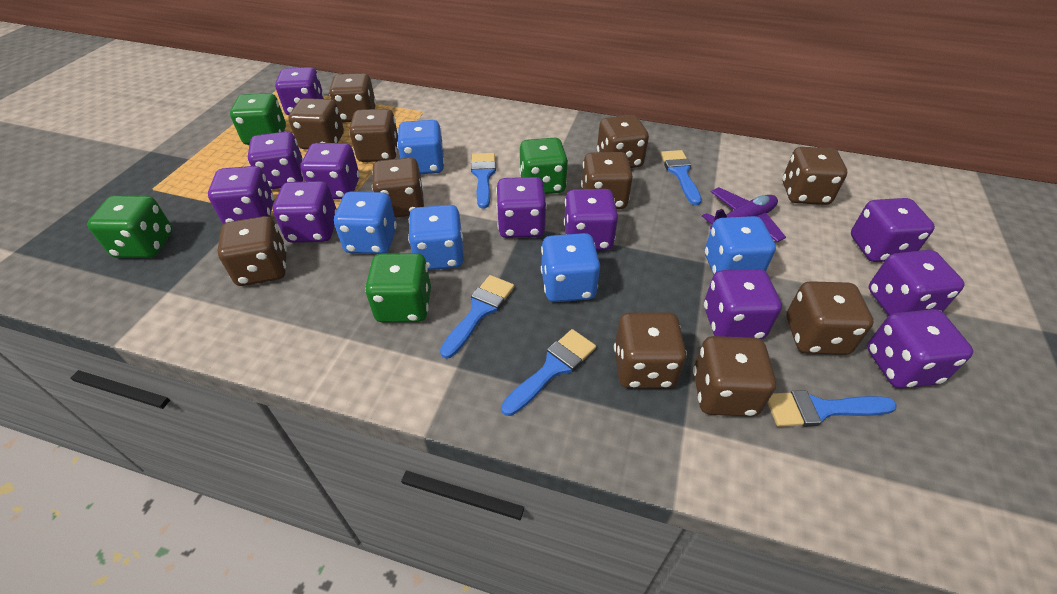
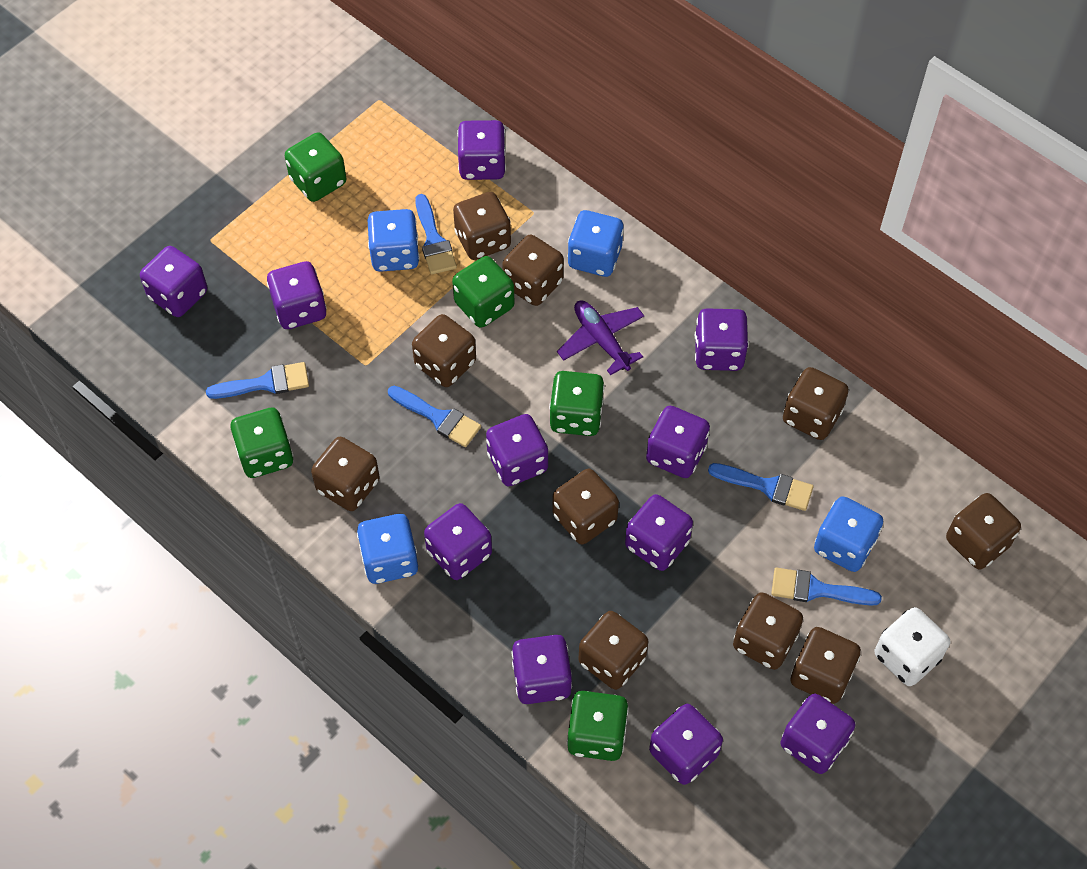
blue dice: [334,192,397,254] [397,120,444,174] [408,205,464,270] [541,233,600,302] [705,216,776,275] = 5 -> [357,514,418,584] [367,209,420,272] [567,210,624,277] [814,496,883,572] = 4
brown dice: [217,216,287,286] [288,98,344,150] [329,73,376,122] [349,109,398,162] [372,158,424,218] [581,152,633,209] [597,115,649,168] [614,312,687,388] [693,336,776,417] [783,147,847,205] [786,281,873,355] = 11 -> [311,437,380,511] [412,314,476,387] [453,192,511,260] [502,235,564,306] [552,469,619,544] [579,611,648,690] [733,592,803,670] [783,367,849,440] [790,627,861,704] [946,493,1021,570] = 10
green dice: [87,196,173,258] [230,93,286,145] [365,253,431,322] [519,138,568,194] = 4 -> [231,408,293,478] [285,132,346,202] [452,256,515,328] [549,371,605,436] [567,691,629,761] = 5
white dice: none = 0 -> [874,607,950,686] = 1

